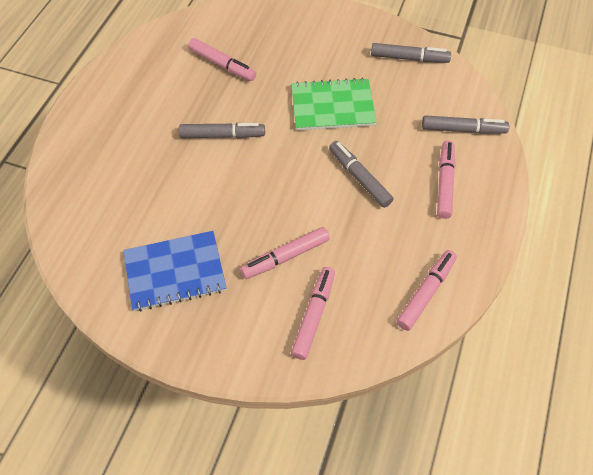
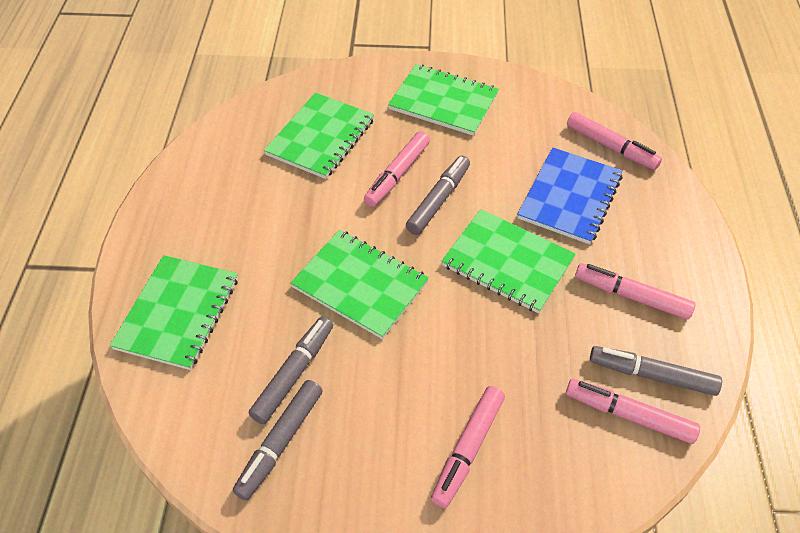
green notebook: [291,78,377,131] = 1 -> [110,255,238,370] [264,93,374,179] [290,230,429,339] [388,64,499,136] [441,209,576,313] = 5

